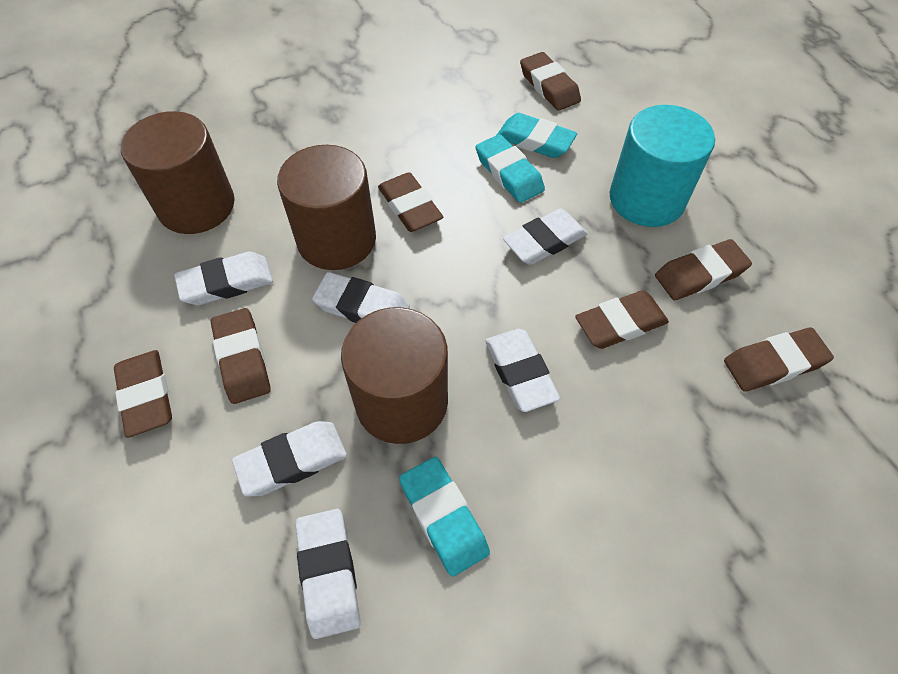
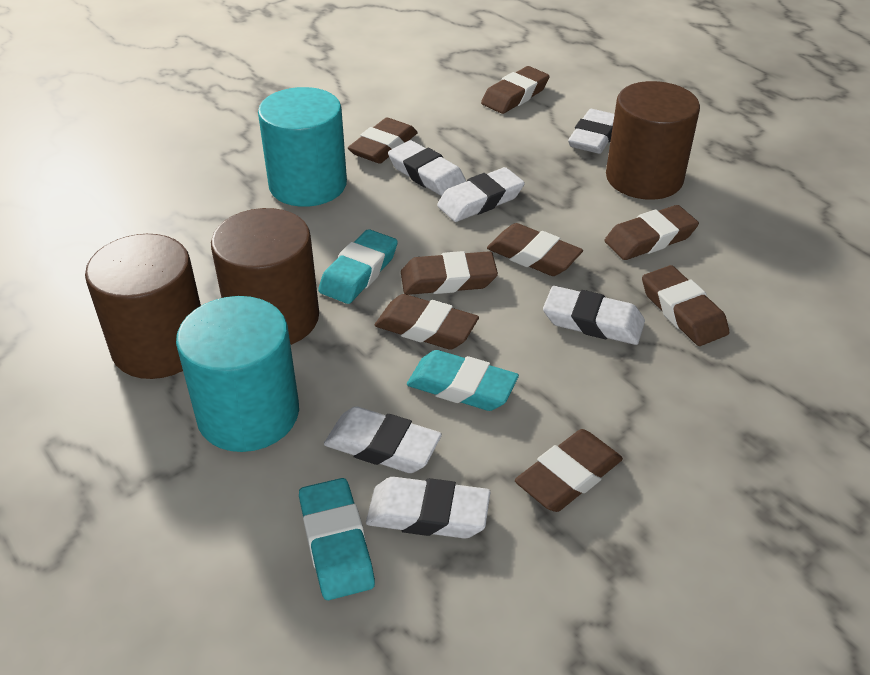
brown eraser: [114,350,172,438] [211,308,271,404] [378,172,443,232] [520,52,581,111] [575,290,669,349] [655,239,752,300] [724,327,834,392] = 7 -> [348,118,418,164] [375,294,479,350] [401,251,498,295] [481,66,550,114] [487,223,583,276] [515,429,623,512] [605,205,699,260] [642,265,729,346] = 8
turquoise cylinder: [610,105,715,227] = 1 -> [176,296,299,452] [258,87,347,207] = 2

